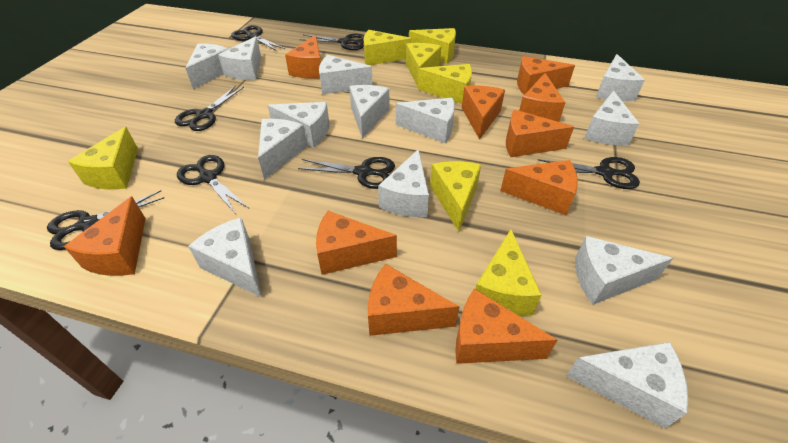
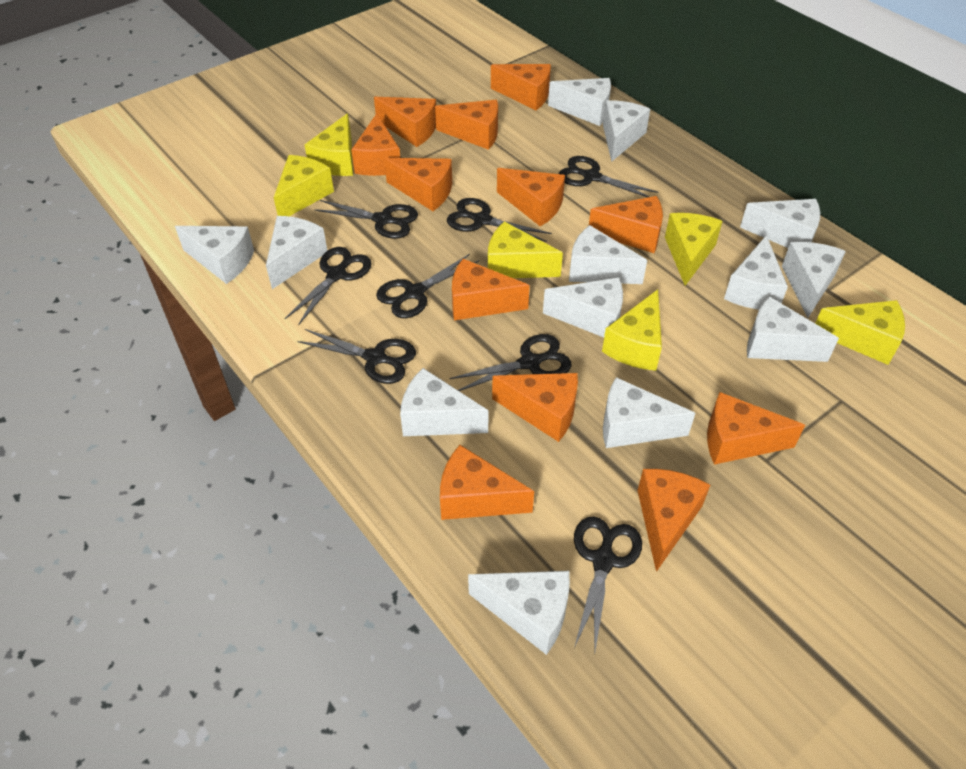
black scissors: [47,190,164,250] [175,85,244,131] [177,155,249,214] [231,25,285,52] [298,157,395,189] [300,34,364,50] [538,157,640,189] = 7 -> [285,247,372,326] [297,329,416,384] [314,200,418,239] [376,254,479,318] [447,198,552,242] [449,334,571,391] [558,156,658,197] [574,517,642,651] = 8
orange cheese: [64,197,146,276] [285,35,321,79] [316,211,397,275] [368,264,459,336] [455,288,557,364] [462,86,505,140] [500,160,578,215] [506,110,574,157] [517,56,575,95] [519,73,566,122] = 10 -> [351,113,400,176] [374,97,436,147] [384,158,452,211] [435,100,498,150] [440,445,534,520] [452,259,530,320] [491,64,551,110] [492,373,578,442] [497,168,565,226] [589,196,663,253] [637,469,710,572] [707,392,805,465] = 12
yellow cheese: [68,127,138,189] [364,30,412,65] [406,43,441,87] [409,28,456,63] [418,64,472,104] [430,161,481,232] [476,229,542,316] = 7 -> [274,155,334,216] [305,113,353,176] [488,221,563,278] [602,289,662,371] [665,213,722,286] [815,300,905,365] = 6

